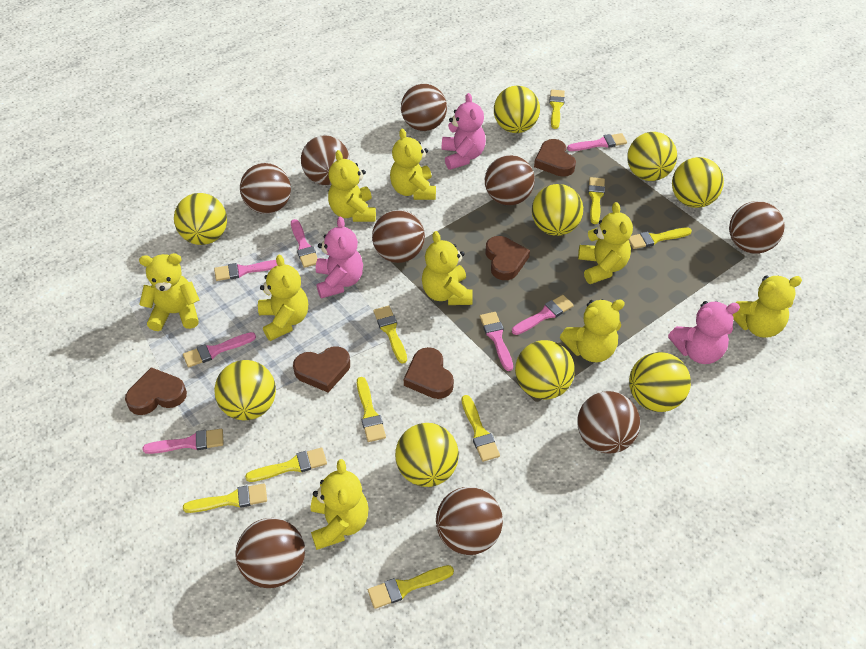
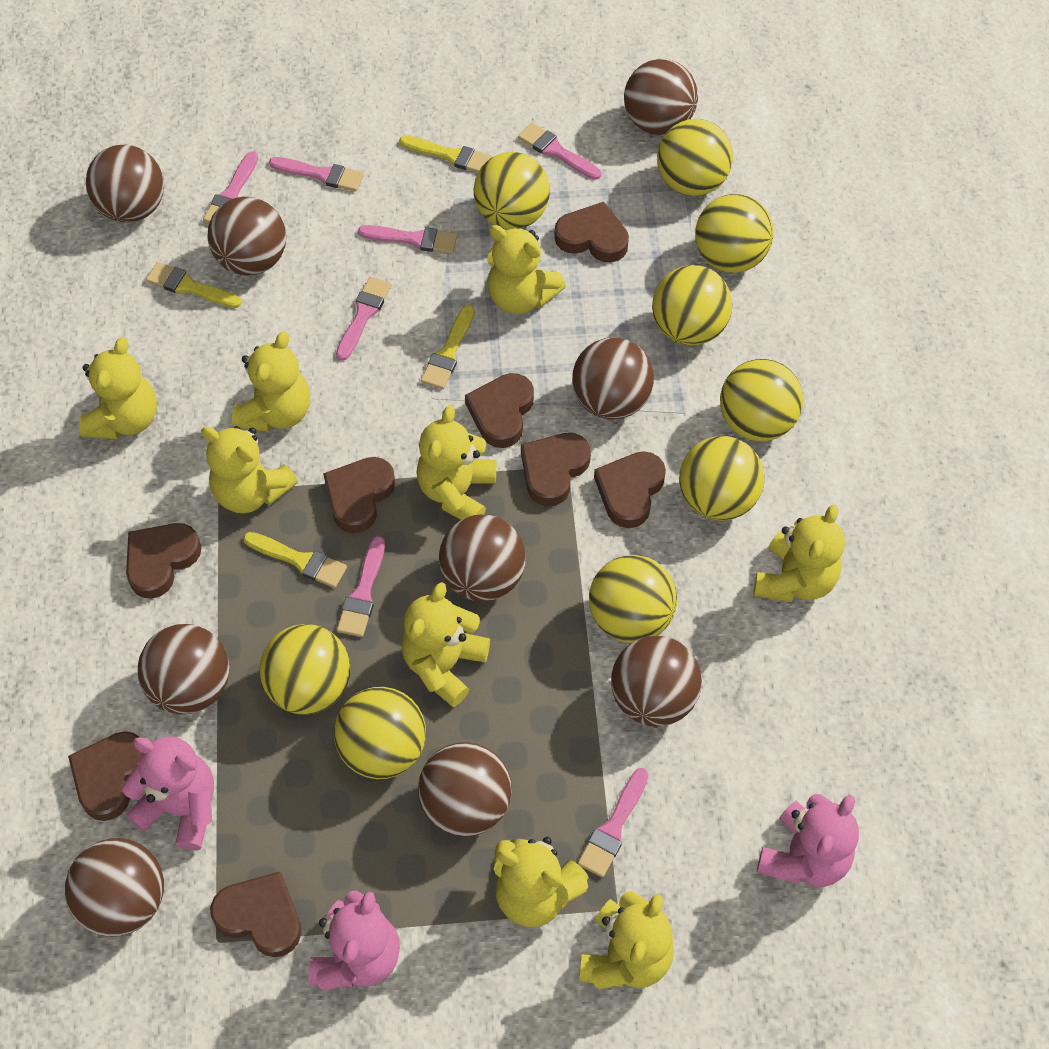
brown heart: [125,367,187,415] [293,346,350,392] [404,347,454,399] [486,236,530,280] [534,139,576,177] = 5 -> [68,731,141,821] [126,523,202,599] [210,872,302,957] [323,457,396,533] [465,373,534,448] [521,433,591,506] [554,202,629,262] [594,451,666,528] = 8
yellow brush: [183,484,267,513] [245,447,327,482] [357,377,386,442] [368,565,454,609] [373,306,407,364] [461,395,500,462] [549,90,565,129] [588,177,605,224] [629,228,692,249] = 9 -> [146,262,242,308] [243,532,347,588] [399,135,492,173] [421,305,474,389] = 4

